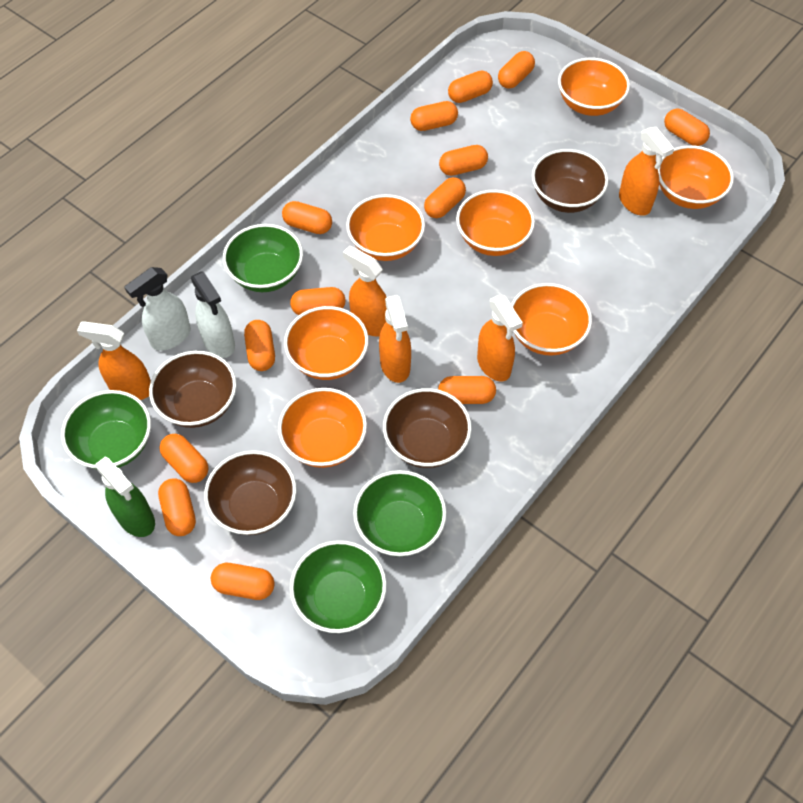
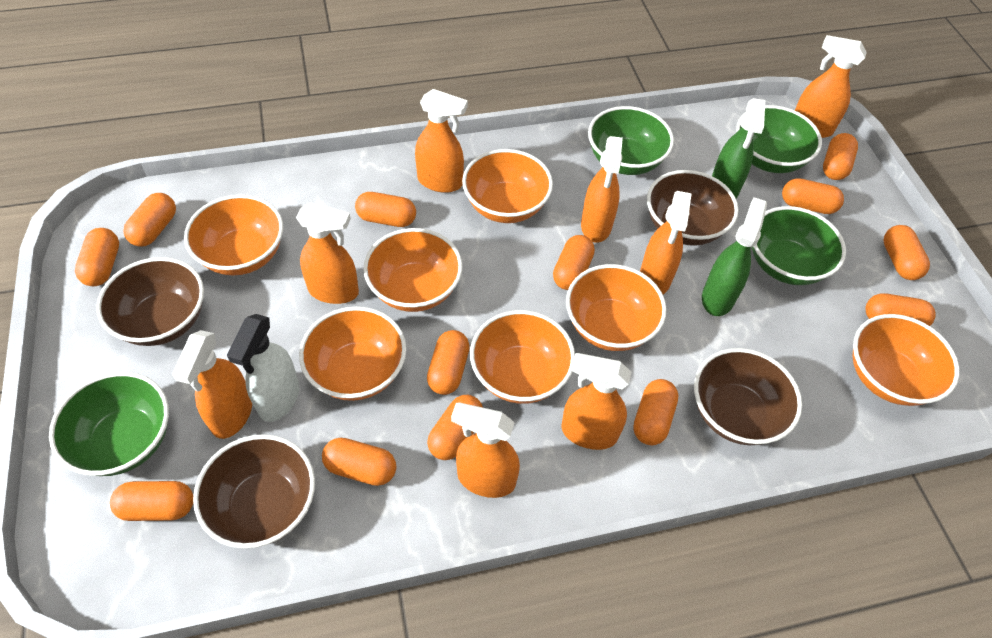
green spray bottle: [95,456,155,537] = 1 -> [702,197,767,316] [712,98,765,199] = 2
orange spray bottle: [77,321,151,400] [343,246,387,337] [379,295,411,383] [477,295,523,381] [619,127,674,215] = 5 -> [172,330,252,439] [296,202,359,304] [415,89,468,193] [451,402,520,498] [561,353,631,450] [581,136,623,243] [640,191,692,294] [795,35,867,138] = 8
white spray bottle: [124,267,191,351] [191,271,235,358] = 2 -> [227,314,299,422] = 1

